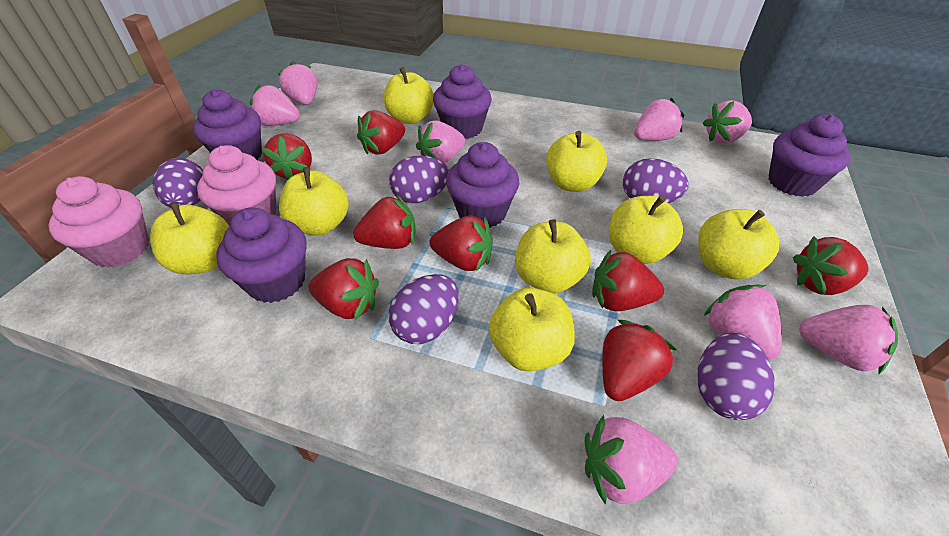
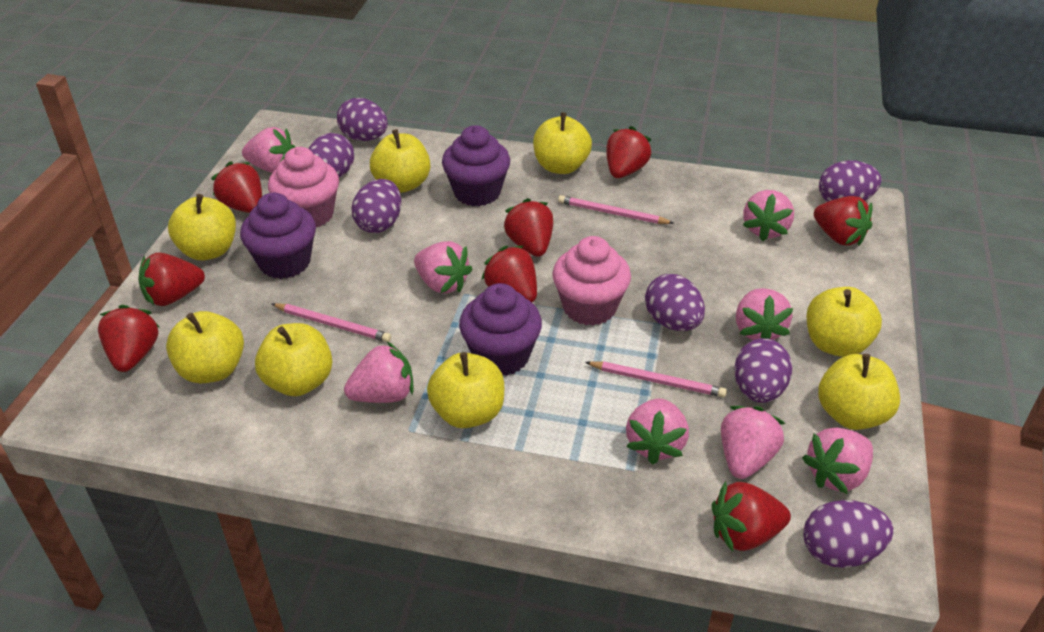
pink pencil: none = 0 -> [272,303,391,342] [558,195,674,224] [585,361,727,397] = 3
purple cupcake: [193,89,262,160] [216,207,307,303] [433,64,492,139] [446,142,519,228] [768,114,851,197] = 5 -> [240,193,316,279] [442,125,510,206] [459,283,542,376] = 3
purple egg: [153,158,203,208] [389,156,449,203] [389,274,459,344] [623,158,688,203] [697,333,775,420] = 5 -> [308,133,354,177] [337,98,388,141] [351,179,401,233] [645,274,705,331] [734,338,792,403] [803,500,894,568] [819,160,882,202] = 7

